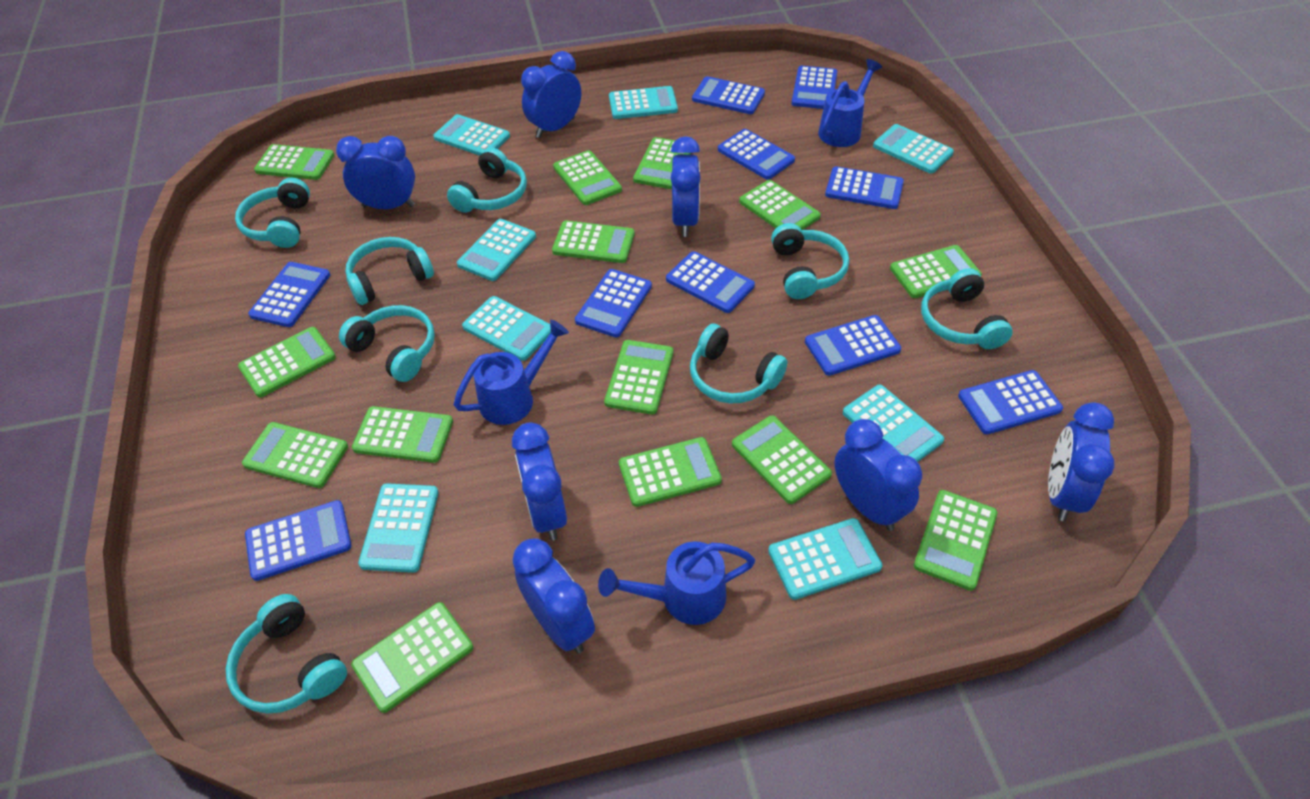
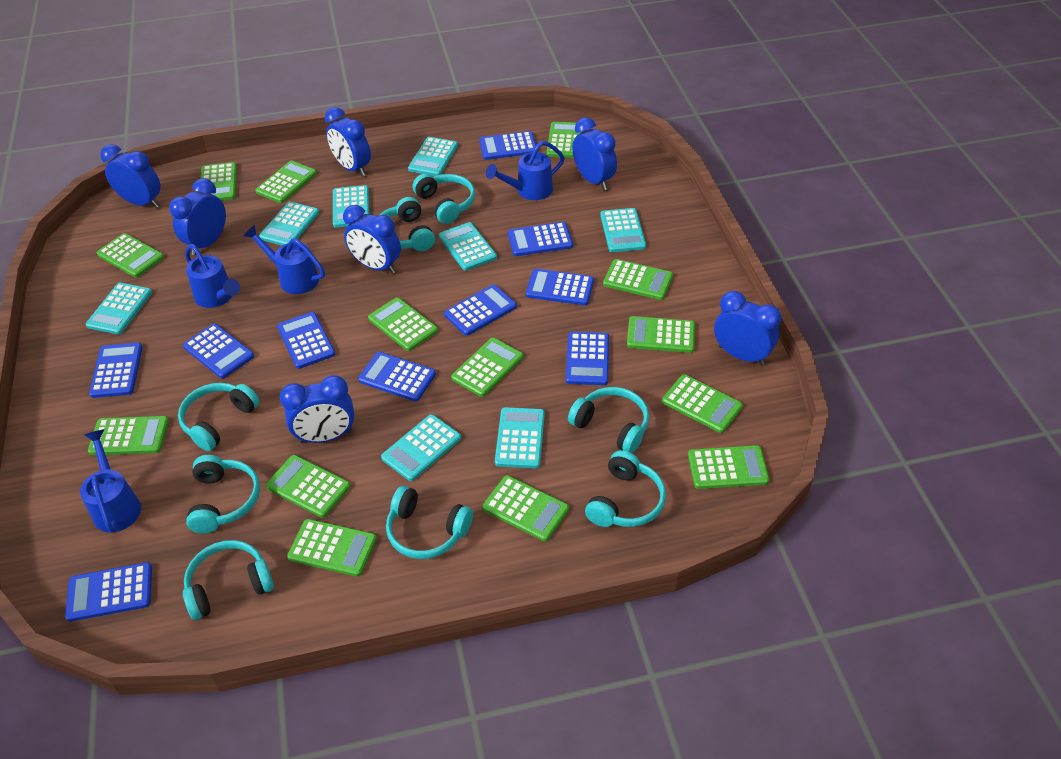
blue watering can: [454,320,569,425] [598,541,755,625] [818,59,882,147] = 3 -> [80,429,141,533] [185,244,240,308] [243,225,325,294] [486,141,565,200] = 4

